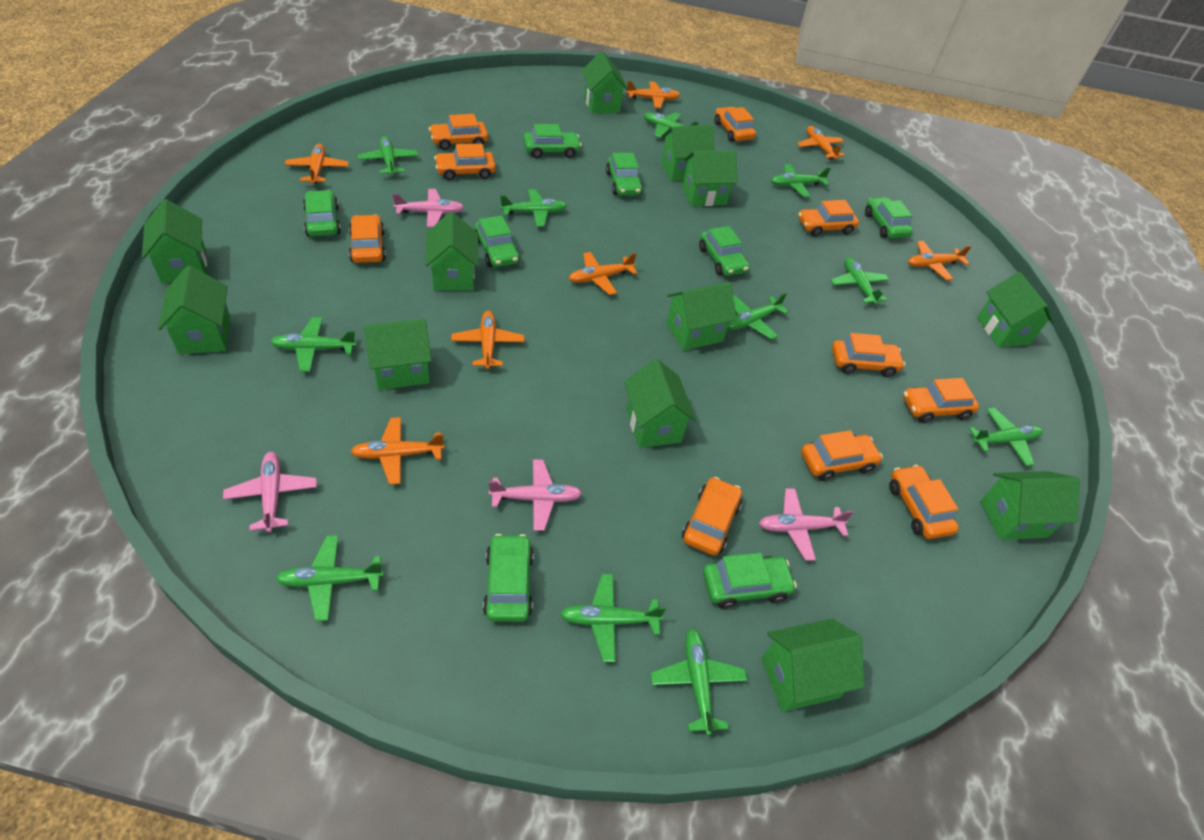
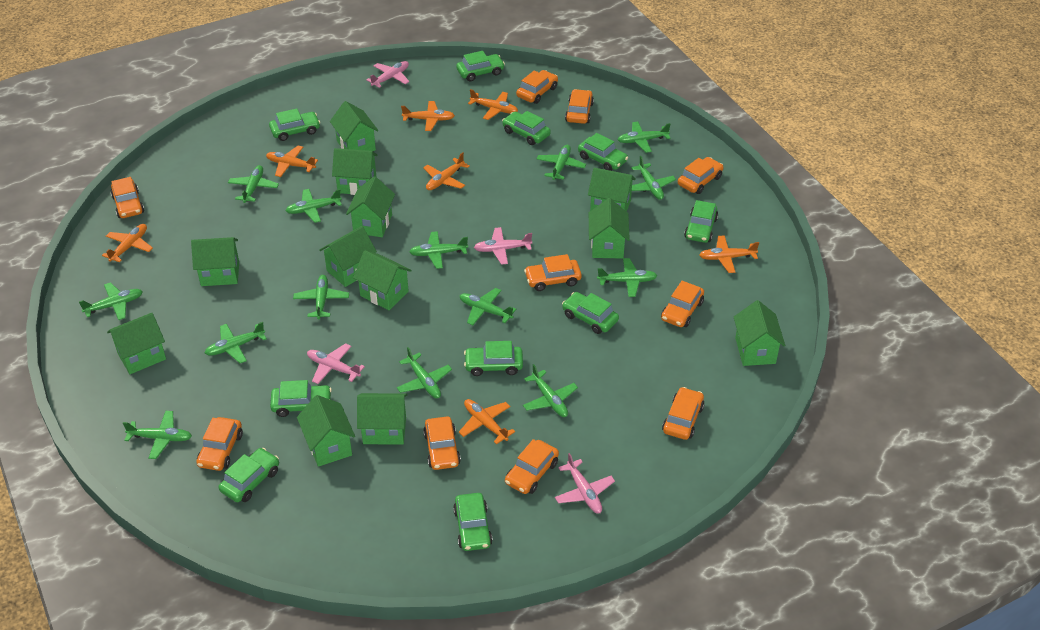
green car: [303,190,341,237] [475,215,520,267] [483,534,534,622] [523,124,581,158] [606,153,643,196] [699,226,749,276] [703,553,797,609] [865,197,913,239] = 8 -> [219,448,279,502] [269,108,320,141] [270,380,332,417] [453,493,493,551] [456,51,505,81] [464,341,523,376] [502,111,551,145] [562,292,619,334] [578,133,628,171] [684,200,718,243] = 10
green plane: [270,317,357,372] [275,535,384,621] [358,136,418,175] [500,189,567,227] [560,574,666,662] [644,112,699,138] [651,628,747,735] [728,292,789,340] [771,164,831,197] [831,257,889,305] [969,408,1043,466] = 11 -> [79,282,143,320] [123,411,192,459] [205,322,267,363] [228,165,279,203] [285,189,342,223] [293,275,349,319] [397,347,452,398] [409,231,468,269] [460,288,516,325] [523,364,578,417] [537,145,586,180] [597,258,657,297] [617,122,670,153] [631,156,676,200] = 14

